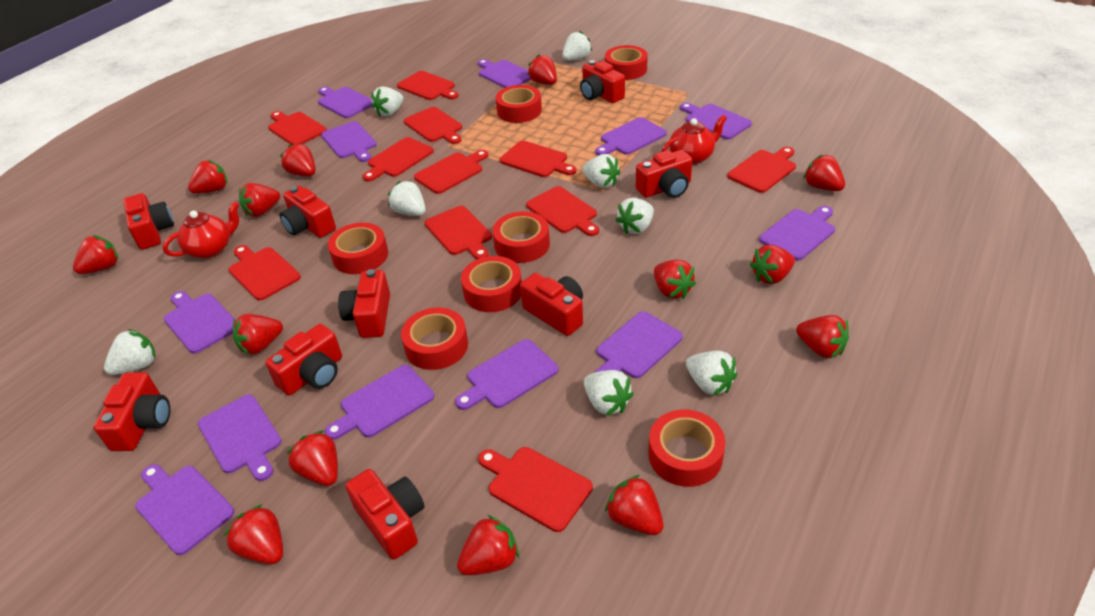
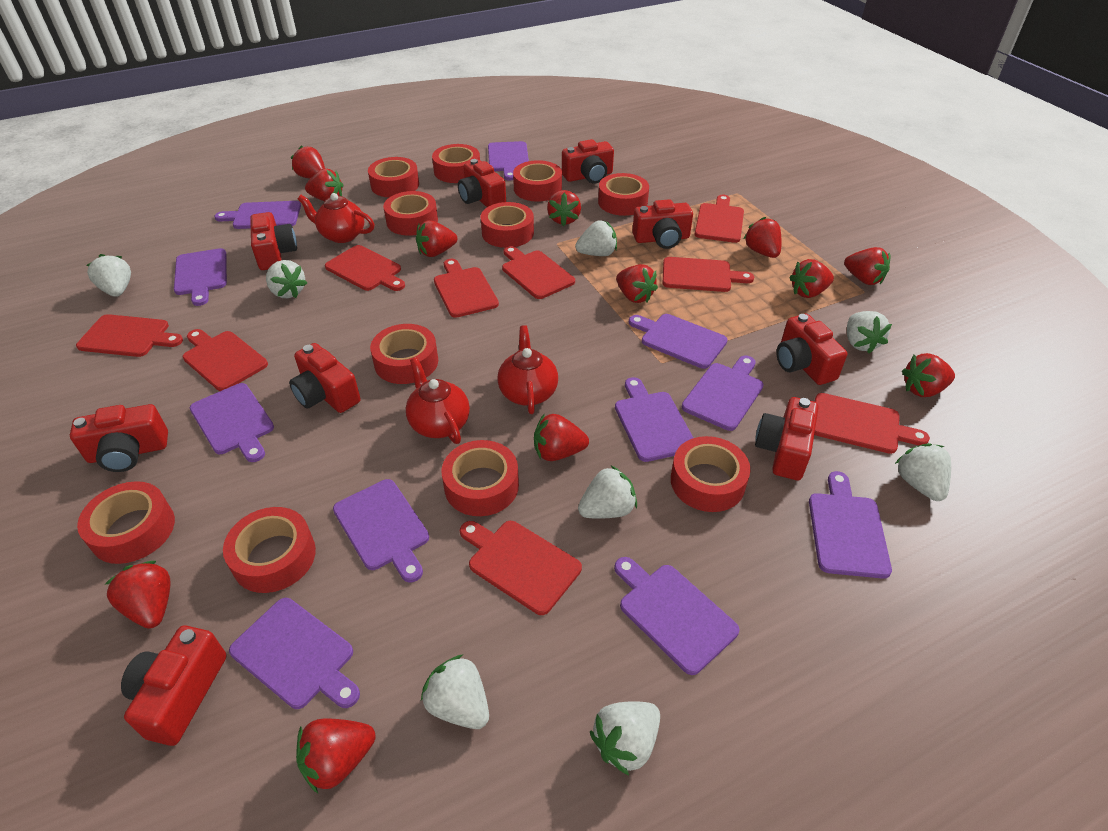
purple cutting board: [135,464,235,555] [164,291,236,354] [198,394,282,481] [318,87,372,118] [321,121,377,162] [325,365,434,440] [455,339,558,410] [477,59,531,88] [594,311,683,378] [595,117,667,156] [680,103,752,140] [759,206,835,260] = 12 -> [174,248,227,306] [190,383,274,462] [214,201,301,229] [229,598,360,709] [333,479,429,582] [488,141,529,180] [614,557,739,675] [615,377,693,462] [629,314,728,369] [682,356,764,431] [809,471,892,579] = 11
red cutting board: [228,245,301,301] [268,111,327,145] [363,137,434,182] [397,71,459,100] [404,107,462,144] [414,150,488,194] [425,206,492,260] [478,447,593,532] [500,141,576,177] [526,186,599,236] [727,147,796,193] = 11 -> [76,314,183,357] [183,329,268,391] [325,245,405,291] [434,259,499,318] [460,521,582,615] [502,246,575,299] [662,257,754,292] [695,195,744,243] [814,393,930,454] = 9
red strawberry: [73,235,118,274] [188,160,227,193] [224,504,283,564] [233,314,283,354] [239,183,280,217] [280,144,315,176] [286,430,338,486] [457,515,519,575] [528,54,557,85] [605,475,664,535] [654,260,696,299] [750,245,795,284] [796,315,849,358] [803,154,845,191] = 14 -> [104,561,171,629] [291,146,325,179] [296,718,376,793] [305,169,343,201] [416,221,457,257] [534,413,589,461] [547,190,581,226] [616,264,658,303] [744,217,782,258] [789,259,834,298] [844,247,891,285] [902,353,955,397] = 12
red tape: [328,223,388,274] [401,308,468,370] [461,256,522,312] [492,211,550,263] [495,85,542,123] [605,45,648,80] [648,409,725,487] = 7 -> [77,481,175,564] [223,507,316,593] [368,157,419,197] [370,324,438,384] [383,191,438,236] [432,144,480,183] [441,440,519,516] [481,202,534,248] [513,160,562,202] [598,173,649,216] [671,436,750,512] = 11
red teapot: [163,201,239,259] [661,115,727,165] = 2 -> [298,193,375,243] [406,358,470,444] [497,325,558,414] = 3

